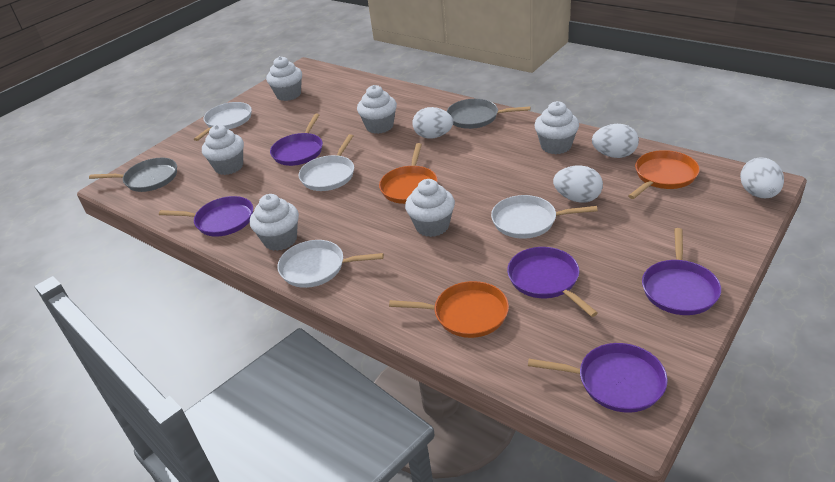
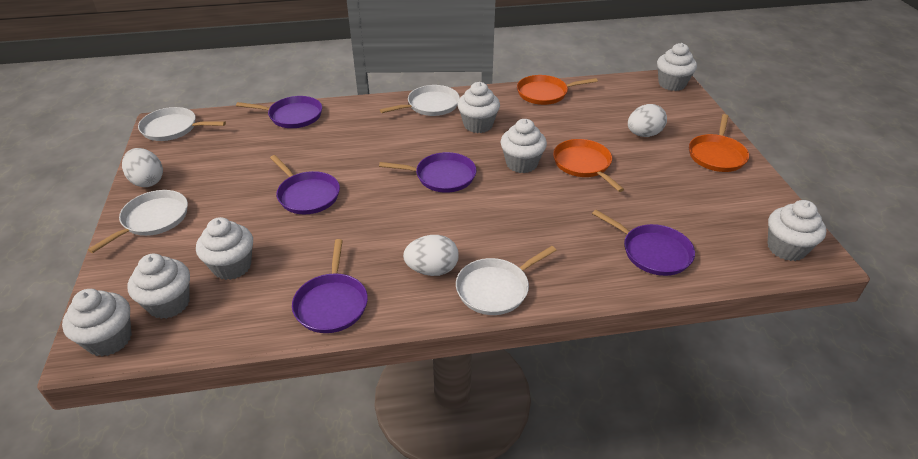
grey pan: [89,158,177,192] [446,99,531,129] = 2 -> none = 0
white cupcake: [202,125,244,175] [250,194,299,251] [266,56,302,101] [357,85,397,134] [405,179,455,237] [534,101,579,154] = 6 -> [62,289,132,356] [128,254,190,319] [196,217,253,280] [458,82,500,133] [500,119,547,173] [657,43,697,91] [768,200,827,261] = 7
white egg: [412,107,453,139] [553,166,603,203] [592,124,639,158] [740,157,784,198] = 4 -> [122,148,163,187] [403,235,459,276] [628,104,667,137] = 3

